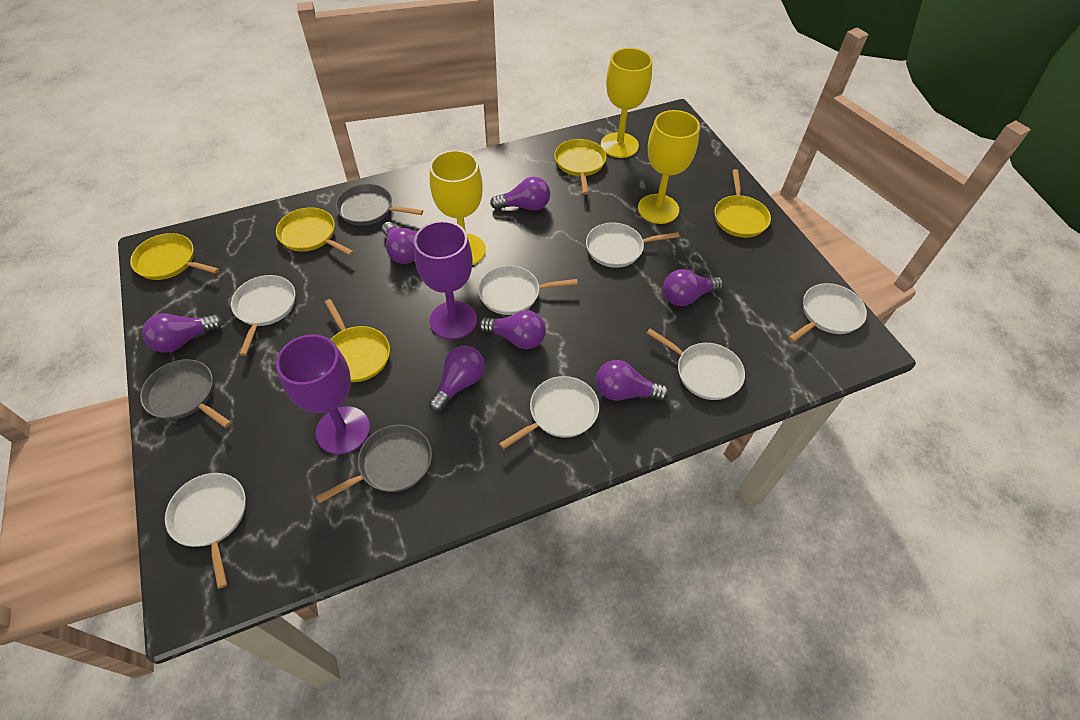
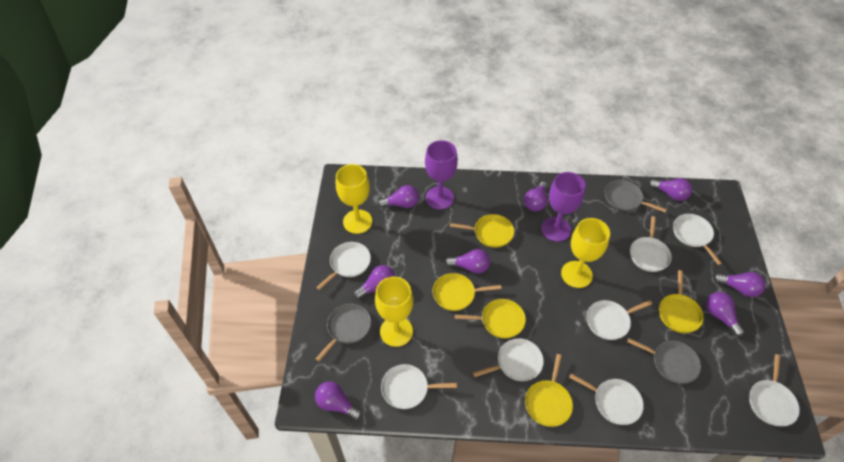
purple light bulb: [142,314,223,353] [382,222,416,264] [428,346,485,412] [479,311,546,349] [490,177,550,211] [596,360,669,401] [663,269,723,306] = 7 -> [315,381,362,420] [353,265,395,299] [378,185,419,208] [445,249,490,274] [524,182,548,211] [649,178,693,201] [706,292,744,337] [714,272,766,297] = 8
white pan: [165,473,246,589] [231,275,295,356] [478,265,578,315] [499,376,599,449] [586,222,679,268] [647,329,745,400] [788,283,867,342] = 7 -> [316,242,371,290] [381,364,457,409] [473,338,544,381] [569,374,644,425] [587,300,652,340] [630,216,672,272] [673,214,722,265] [749,354,800,426] = 8

